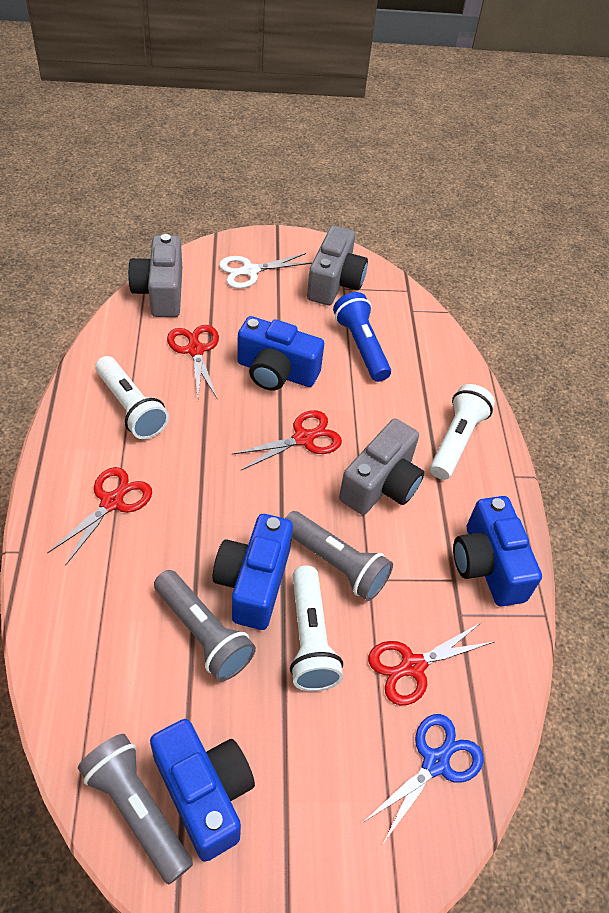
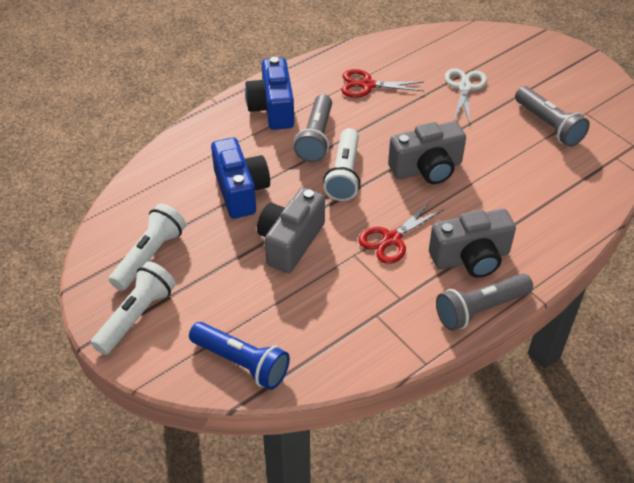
blue camera: [150,719,255,862] [213,514,293,630] [237,316,324,391] [453,496,542,607] = 4 -> [211,137,270,219] [245,57,294,130] = 2
blue scissors: [362,714,484,845] = 1 -> none = 0
red scissors: [47,467,152,566] [167,325,219,400] [232,410,342,470] [368,622,494,705] = 4 -> [341,69,424,98] [359,202,444,264] = 2

